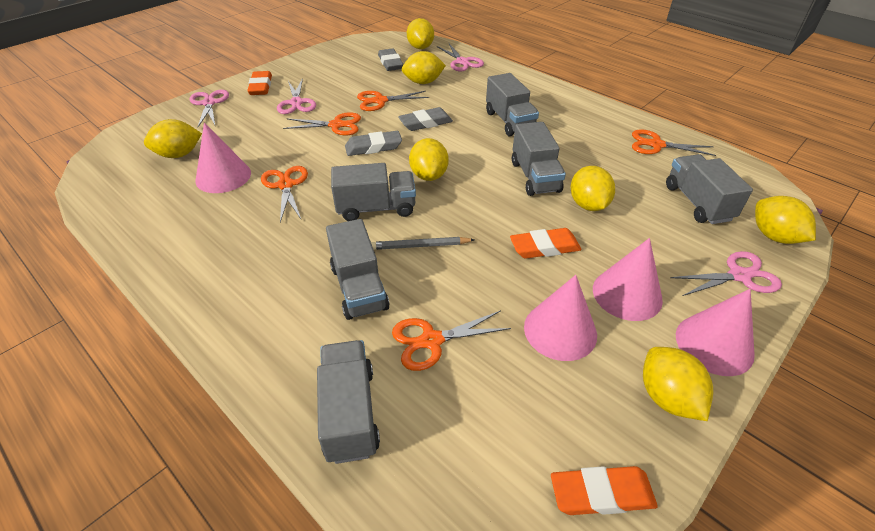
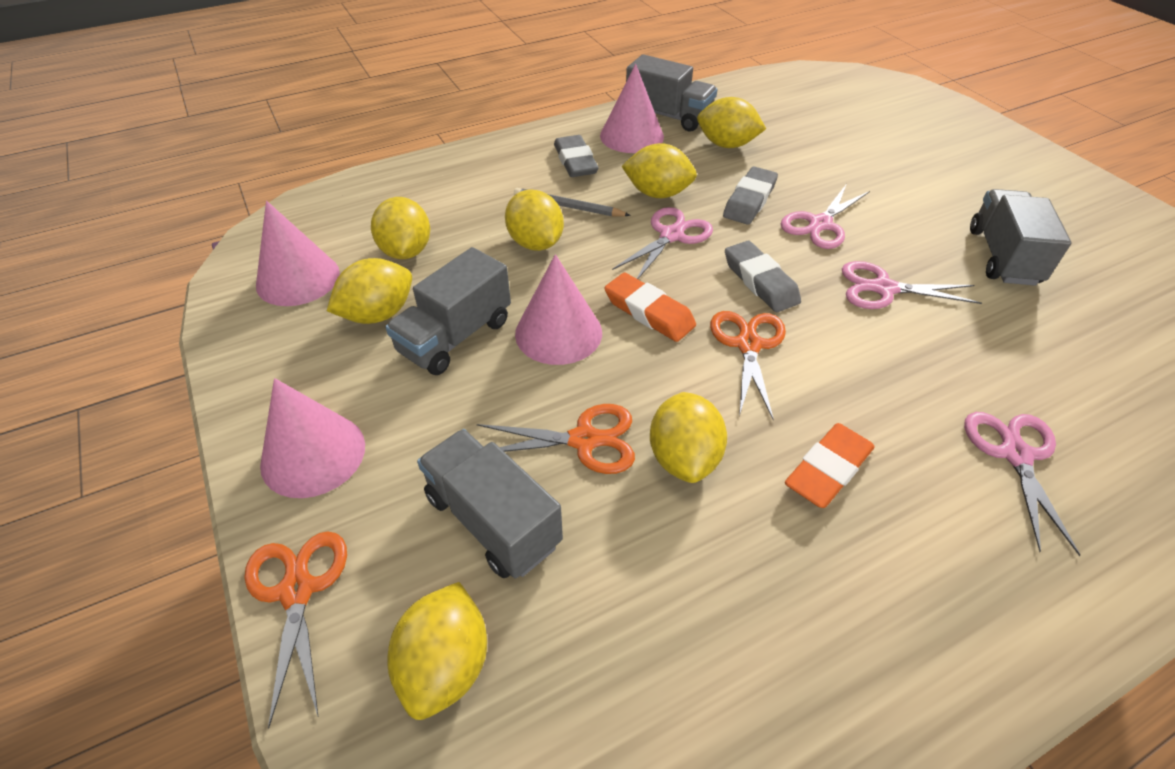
grey truck: [317,340,380,464] [326,219,389,320] [331,163,416,221] [486,73,539,136] [512,122,566,196] [666,154,753,224] = 6 -> [385,247,511,375] [417,429,563,578] [626,54,718,131] [970,189,1071,286] = 4
orange eraser: [247,71,272,95] [510,228,582,259] [551,466,658,515] = 3 -> [604,272,696,342] [785,423,875,508] = 2
orange scissors: [261,166,308,222] [283,112,361,135] [357,91,429,111] [392,310,511,371] [632,129,716,156] = 5 -> [244,531,347,729] [477,404,635,474] [710,311,786,420] = 3

